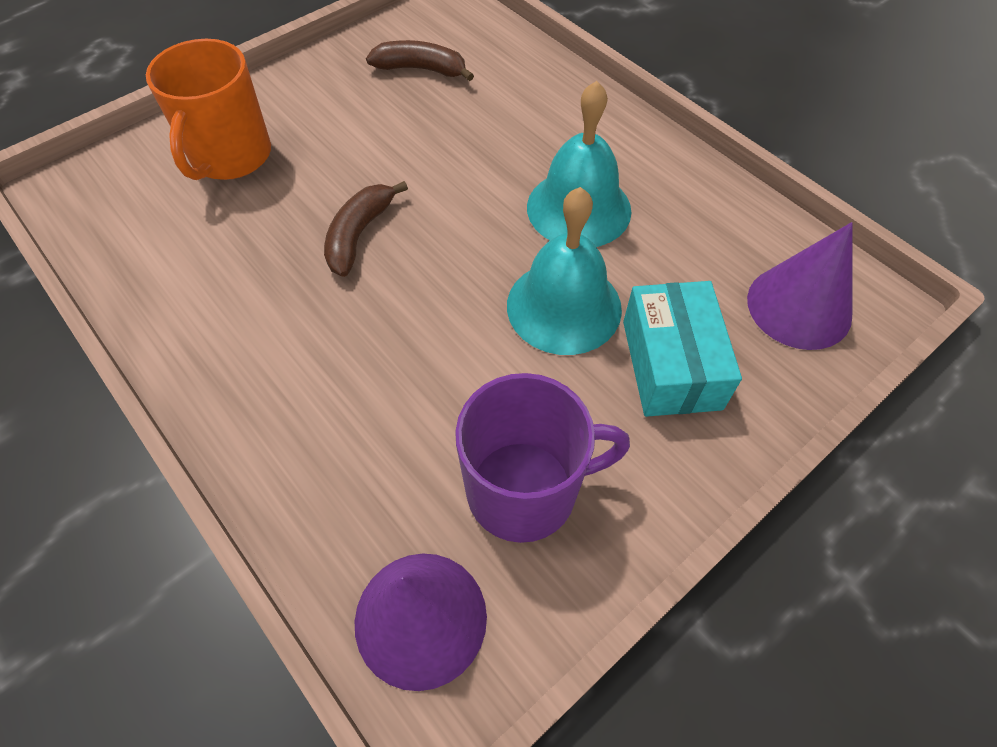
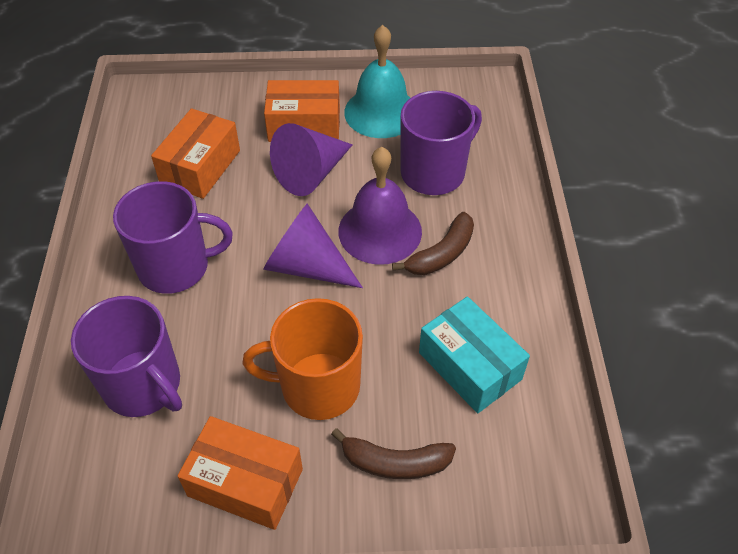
orange box: none = 0 -> [151,108,240,199] [178,416,303,530] [264,80,340,142] = 3
purple bell: none = 0 -> [338,147,422,265] = 1
purple mug: [455,373,630,543] = 1 -> [71,296,182,417] [113,181,233,294] [401,91,482,195] = 3
turquoise bell: [507,187,622,355] [527,81,631,247] = 2 -> [344,25,410,138] = 1

